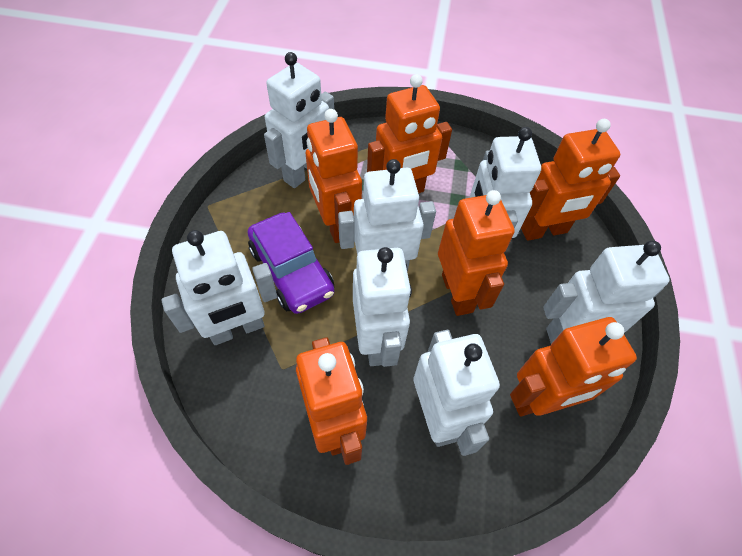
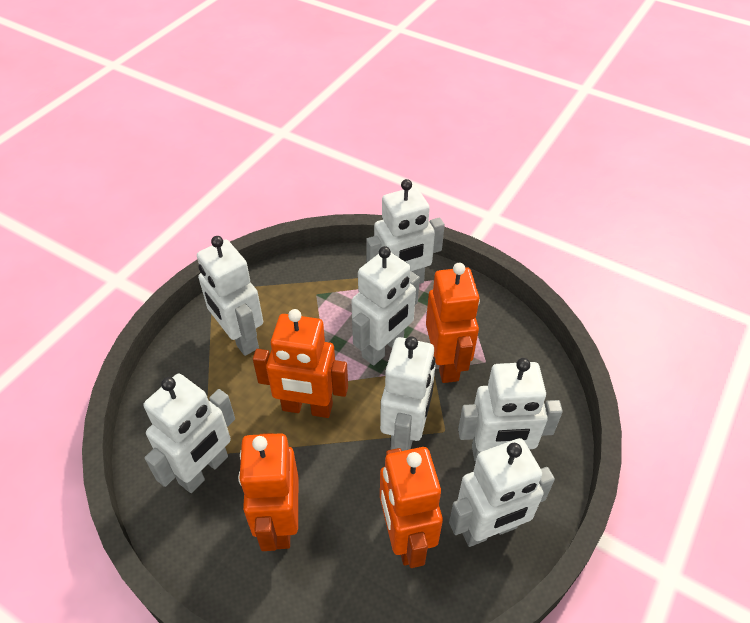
orange robot: [296,337,367,465] [306,109,362,243] [367,74,452,193] [438,190,515,316] [510,317,637,416] [521,119,620,241] = 6 -> [238,433,298,551] [253,309,348,418] [380,447,443,568] [426,263,480,383] = 4
purple car: [248,212,334,314] = 1 -> none = 0

